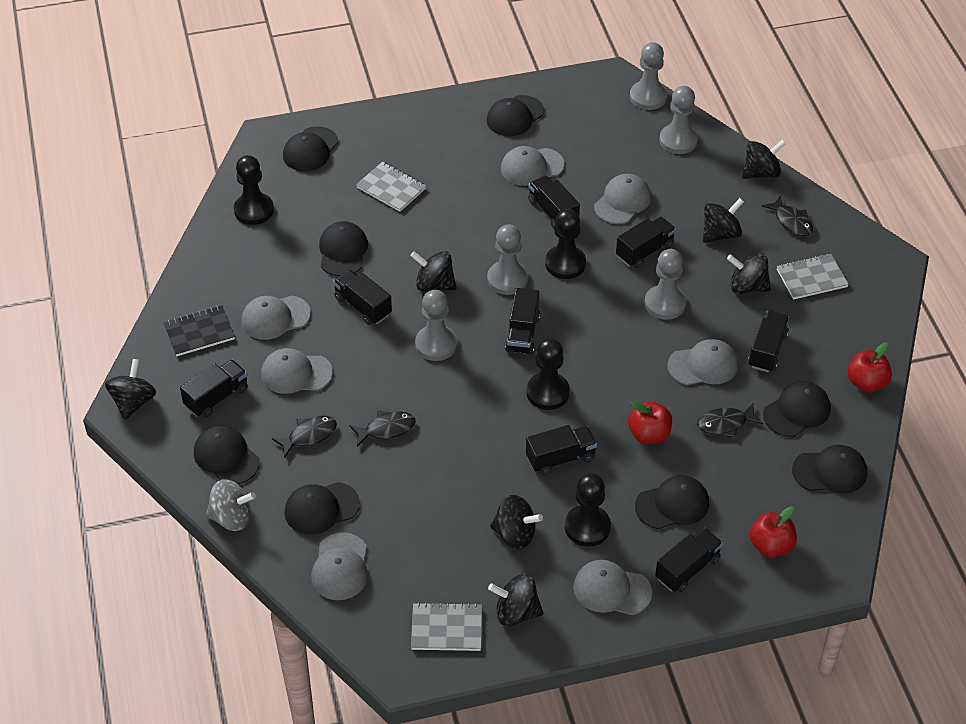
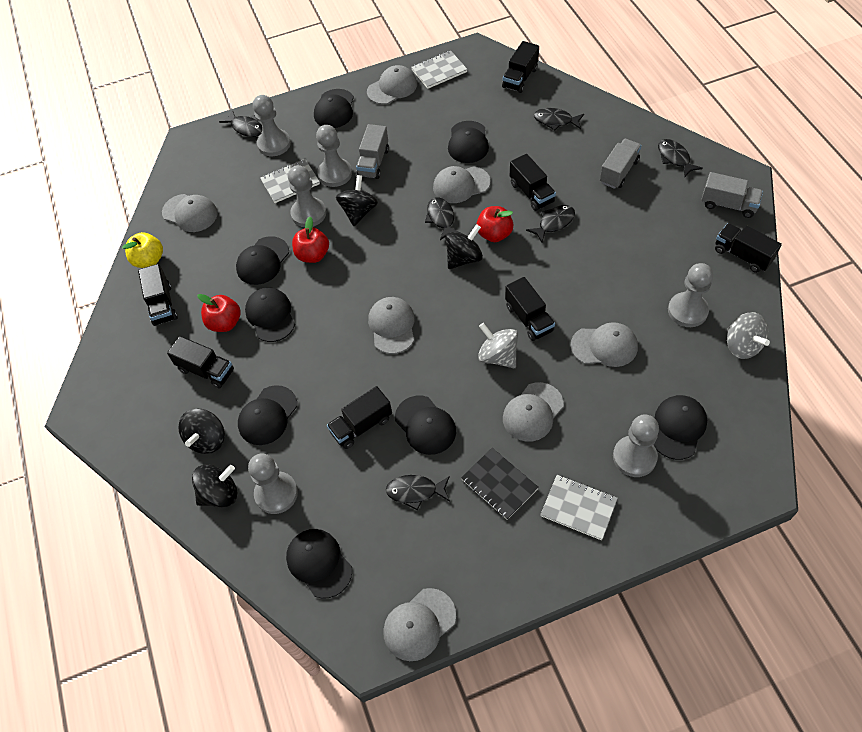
black fish: [272,416,337,457] [349,411,416,447] [697,403,764,438] [762,196,813,236] = 4 -> [219,110,262,137] [386,475,450,511] [425,197,461,240] [526,205,575,242] [534,108,584,130] [658,139,703,177] = 6
black pawn: [234,155,274,225] [526,338,570,410] [545,209,586,279] [565,473,611,547] = 4 -> none = 0
black spinning top: [105,359,156,420] [411,251,457,291] [488,574,543,626] [490,495,543,549] [703,198,744,243] [727,253,771,294] [742,139,786,179] = 7 -> [178,409,225,454] [192,464,237,507] [336,175,378,226] [445,224,483,269] = 4
black truck: [180,359,248,418] [333,270,392,325] [505,288,540,355] [526,425,597,475] [528,176,580,229] [616,217,676,268] [655,528,723,592] [748,311,789,372] = 8 -> [138,264,177,326] [167,336,234,388] [327,386,392,449] [502,41,539,93] [505,277,555,341] [510,154,556,211] [715,223,782,273] = 7
grey pawn: [415,290,457,361] [487,224,528,295] [630,42,667,110] [644,249,686,320] [659,86,698,154] = 5 -> [248,453,298,514] [253,95,291,156] [288,165,326,227] [316,125,352,187] [613,414,659,477] [668,263,713,327] = 6
grey spinning top: [206,479,256,531] = 1 -> [478,323,518,368] [727,312,770,359] = 2
grey truck: none = 0 -> [356,124,389,179] [600,139,642,189] [701,172,763,218] = 3
yellow apple: none = 0 -> [122,232,163,268] = 1

